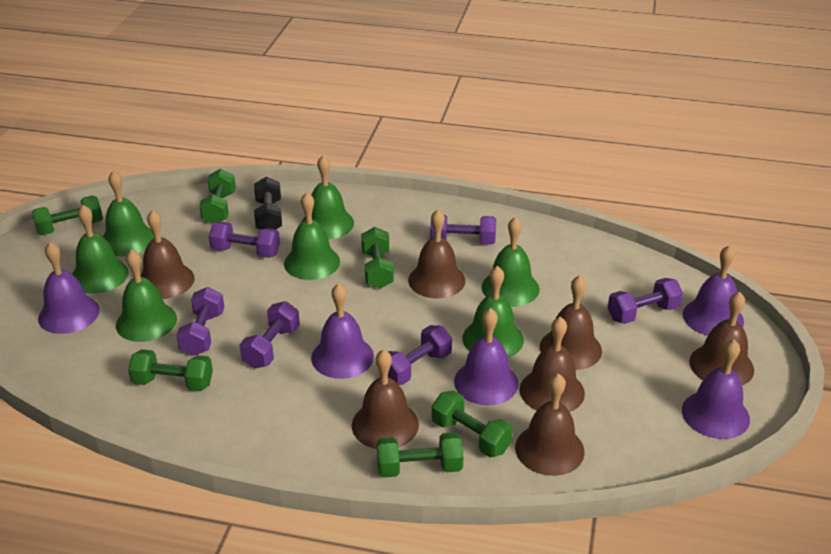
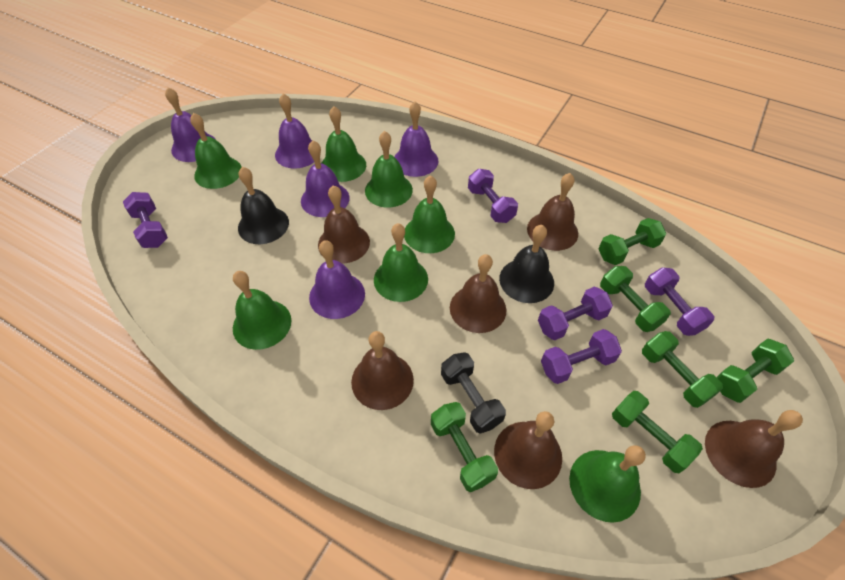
black bell: none = 0 -> [238,167,289,244] [499,225,554,303] = 2
brown bell: [140,210,195,299] [352,349,419,449] [408,209,466,299] [515,373,585,476] [520,317,585,412] [540,275,602,370] [689,292,754,385] = 7 -> [318,185,370,263] [351,331,414,410] [450,254,506,333] [494,411,562,489] [527,173,578,251] [705,410,803,488] = 6
purple dumbbell: [176,287,224,356] [209,222,280,258] [240,301,300,369] [388,325,452,385] [430,214,496,245] [608,278,683,324] = 6 -> [123,192,168,248] [468,169,518,223] [538,287,613,340] [541,329,622,384] [645,267,714,336] = 5

